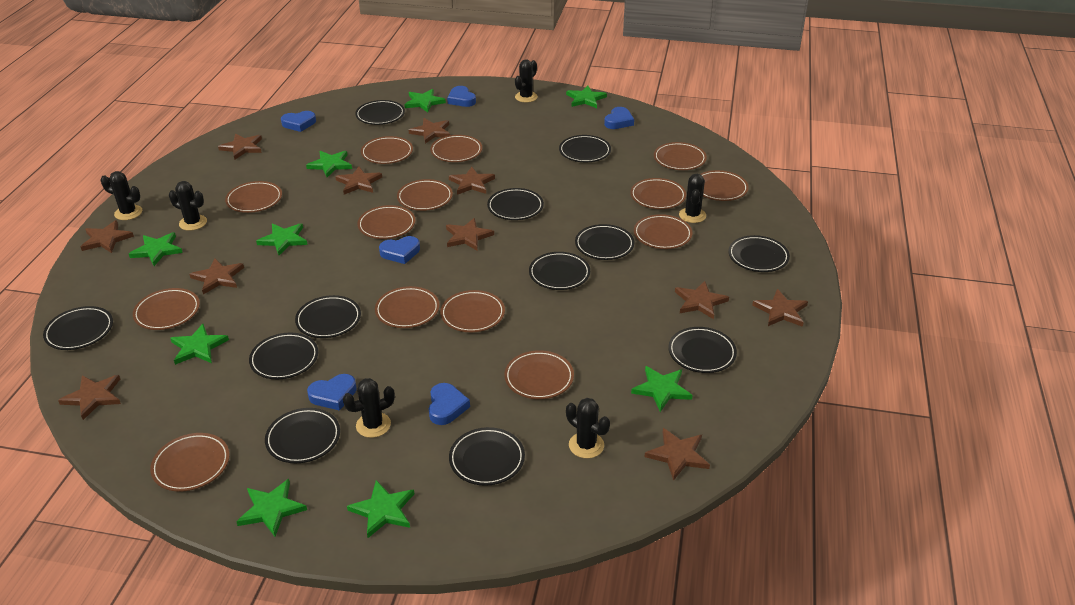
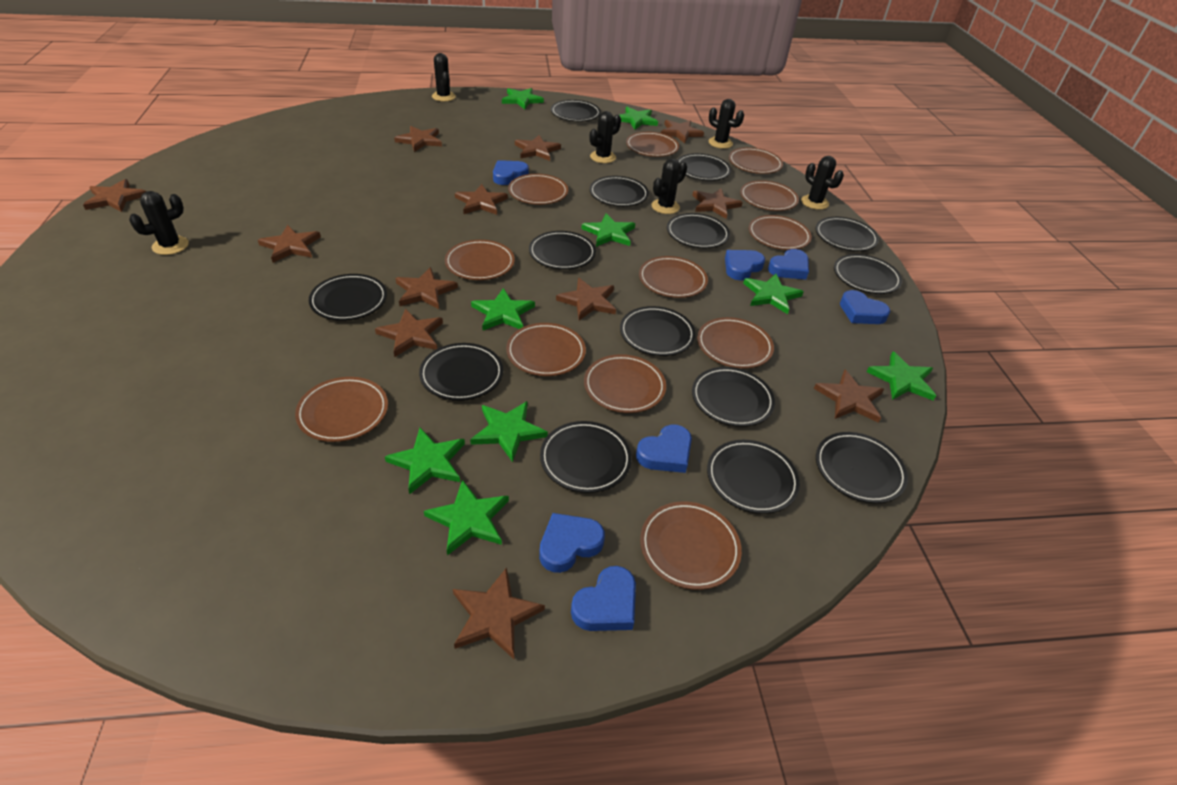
black plate: [43,306,113,350] [249,333,318,379] [265,408,340,463] [295,295,361,338] [355,100,405,125] [449,427,525,486] [487,188,544,220] [529,252,590,290] [559,135,611,162] [575,224,634,260] [668,327,737,373] [728,235,790,272] = 12 -> [309,274,387,321] [419,343,503,401] [529,231,596,269] [540,421,632,493] [551,100,601,122] [590,176,649,207] [620,306,696,356] [667,213,730,248] [677,153,731,181] [692,367,775,427] [707,440,800,514] [815,217,879,251] [816,432,908,503] [834,254,902,294] = 14
blue heart: [281,111,316,132] [307,374,357,411] [379,236,420,264] [429,383,470,425] [447,86,476,107] [604,107,634,129] = 6 -> [493,160,529,185] [539,513,605,573] [571,566,636,631] [636,425,692,473] [725,250,765,281] [768,249,809,280] [840,290,890,324] = 7
brown plate: [133,288,200,330] [150,433,230,492] [225,181,282,213] [357,205,415,239] [361,136,413,164] [375,286,439,328] [397,179,453,211] [430,135,482,162] [440,290,505,332] [504,350,574,399] [630,178,686,209] [634,214,692,249] [654,142,707,170] [700,170,749,201] = 14 -> [295,377,388,442] [445,240,515,280] [506,323,586,376] [508,174,568,205] [584,354,666,413] [626,132,679,157] [639,256,708,298] [640,501,742,590] [697,317,774,369] [729,147,783,174] [740,180,799,211] [749,215,812,250] = 12
brown star: [58,375,121,420] [81,220,134,253] [190,258,244,295] [218,133,262,159] [335,166,382,194] [409,118,450,144] [446,218,494,251] [449,167,495,195] [645,428,710,481] [675,281,729,319] [752,289,808,327] = 11 -> [83,179,146,212] [258,225,321,263] [375,309,443,357] [394,126,442,152] [395,267,458,309] [453,567,545,659] [455,184,508,215] [515,135,561,161] [556,278,616,320] [661,120,704,143] [692,188,743,219] [814,370,884,423] = 12

